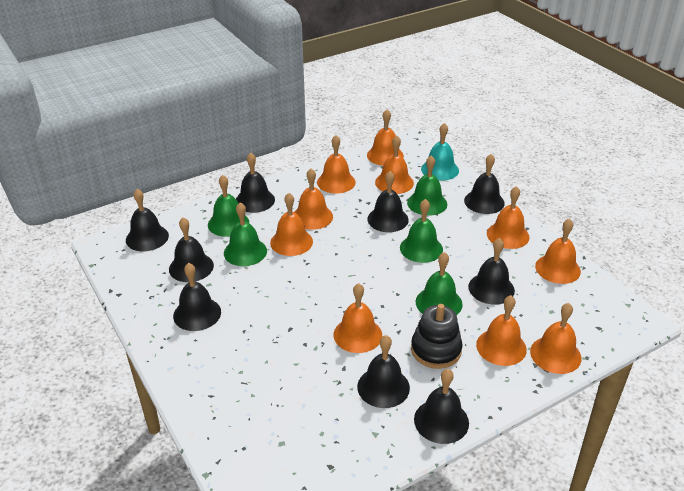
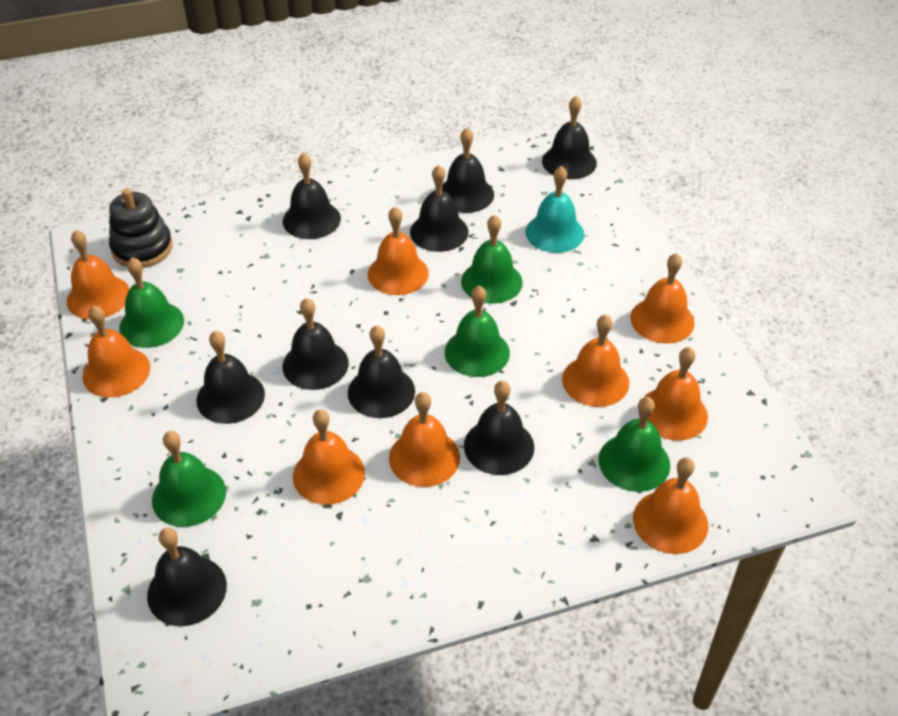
orange bell: [270,193,313,256] [295,169,333,230] [317,135,356,194] [334,283,382,353] [367,110,404,166] [375,135,414,194] [476,295,527,366] [487,186,530,249] [530,303,582,374] [535,219,581,284] = 10 -> [67,230,130,320] [83,305,150,398] [293,409,365,505] [368,207,429,295] [389,392,460,487] [562,314,629,407] [631,253,695,344] [633,457,708,554] [643,347,708,441] = 9

